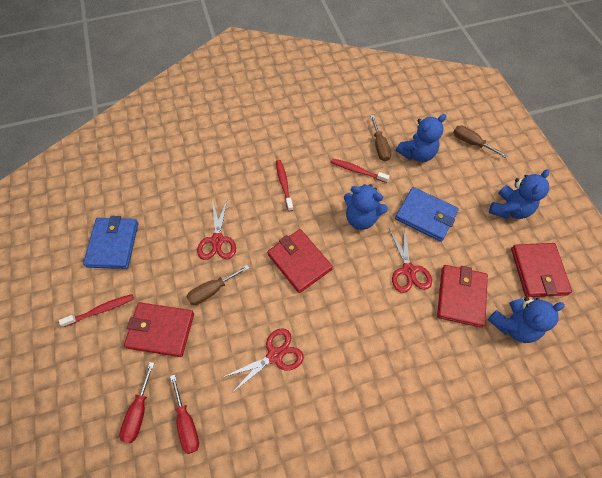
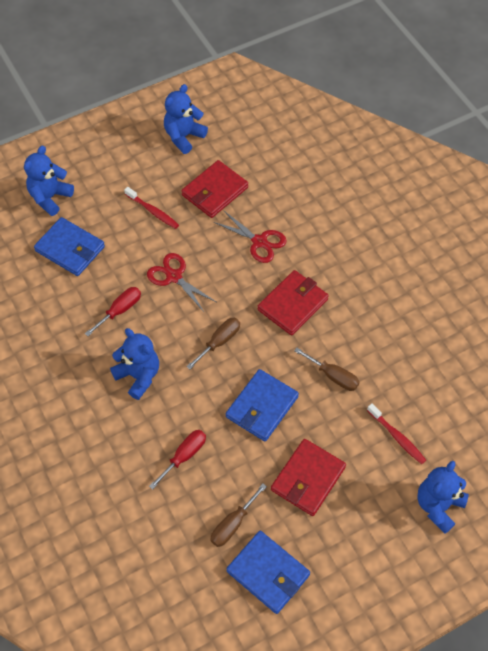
blue wallet: [83,216,138,269] [395,187,459,242] = 2 -> [34,217,105,276] [226,369,299,441] [226,531,310,614] = 3
red scissors: [197,198,236,260] [223,328,304,394] [389,225,432,293] = 3 -> [147,253,216,313] [214,211,287,263] = 2
red toothbrush: [59,294,134,327] [276,160,294,211] [331,159,390,183] = 3 -> [124,187,179,229] [367,403,426,464] = 2
red wallet: [124,302,194,357] [267,229,333,293] [437,265,488,328] [511,243,572,297] = 4 -> [181,160,248,218] [258,270,329,335] [271,439,346,516] = 3

